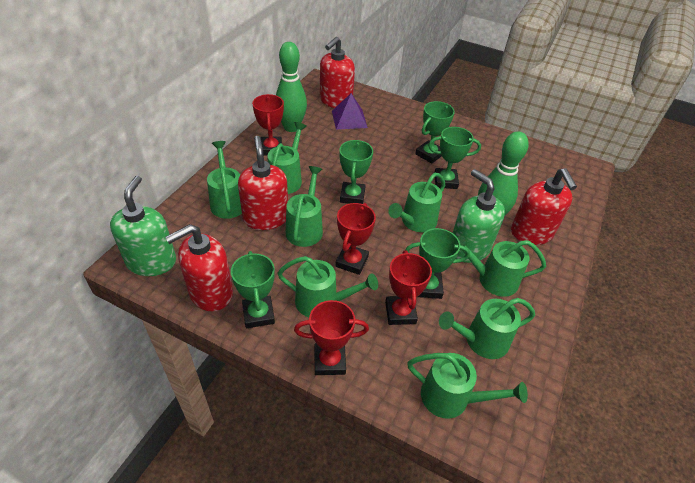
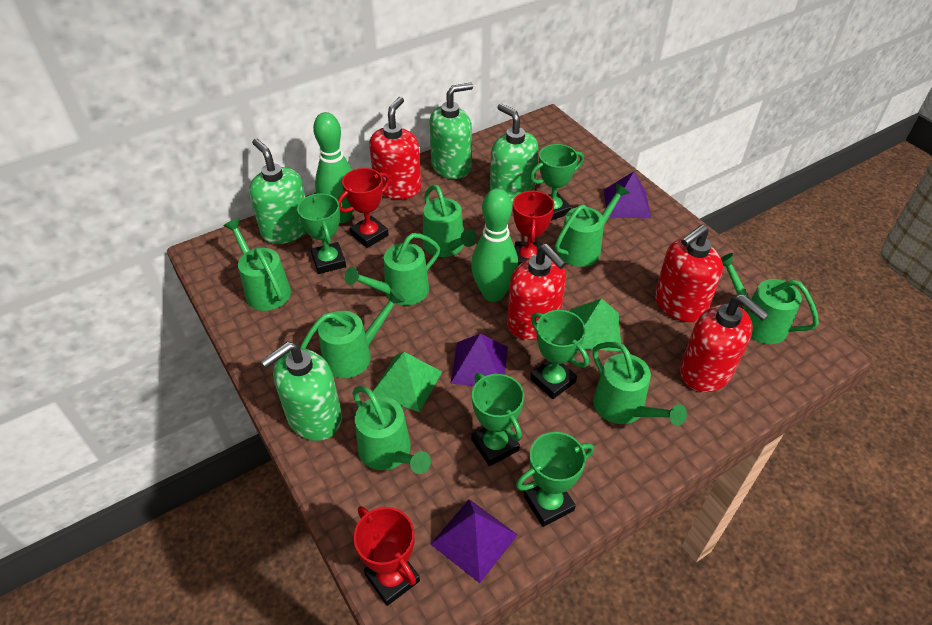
green pyramid: none = 0 -> [373,352,442,412] [569,298,621,351] = 2
green soap dispenser: [110,176,176,276] [453,169,505,263] = 2 -> [249,139,306,244] [260,342,342,441] [429,82,473,179] [490,103,538,205] = 4
purple pyramid: [332,93,368,129] = 1 -> [430,499,518,583] [450,333,508,386] [604,172,651,218] = 3
red trophy: [252,94,284,155] [294,300,369,375] [336,203,376,275] [385,250,432,325] = 4 -> [338,168,390,248] [354,506,420,606] [513,190,554,266] = 3

